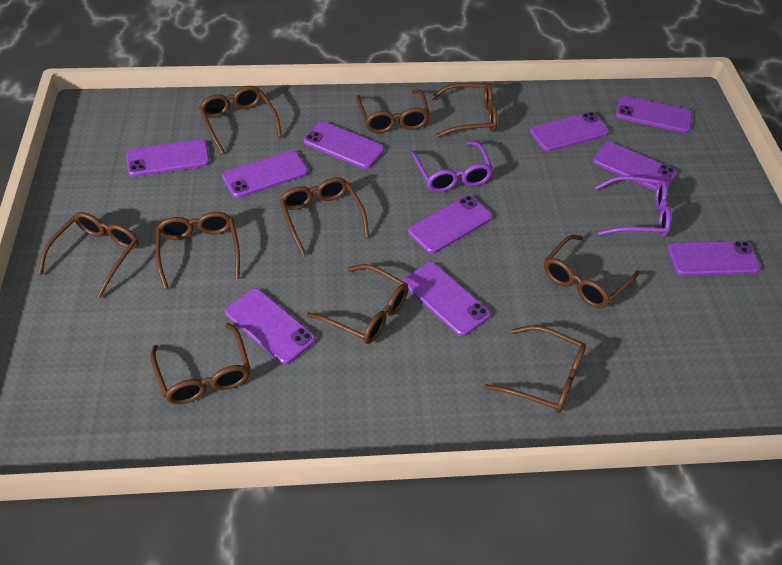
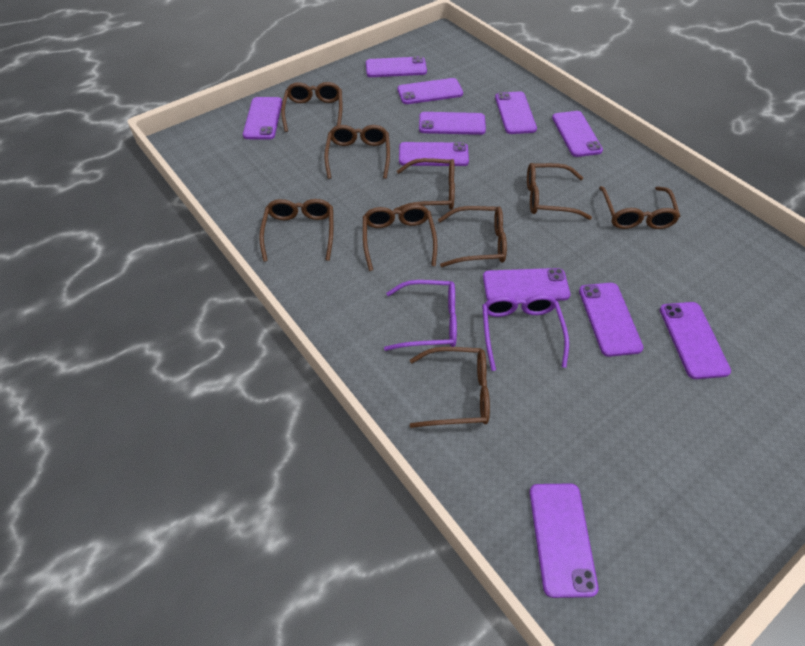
brown glasses: [38,212,139,298] [150,323,251,404] [155,212,240,290] [199,86,282,154] [279,177,369,256] [307,264,409,344] [356,89,430,133] [431,83,497,138] [485,325,586,413] [544,235,640,308] = 10 -> [259,199,333,262] [281,82,343,132] [324,125,390,179] [363,205,437,271] [394,158,455,210] [410,347,490,428] [438,206,507,267] [527,163,592,220] [599,186,680,229] = 9
purple phone: [126,139,210,177] [222,150,308,198] [225,288,315,364] [304,121,384,169] [403,262,490,336] [408,195,492,254] [530,112,609,152] [592,142,676,191] [615,96,692,133] [667,241,761,276] = 10 -> [243,97,282,140] [366,56,427,77] [397,78,463,104] [399,142,469,166] [419,112,486,135] [483,268,570,301] [495,91,537,134] [529,483,598,598] [552,111,603,157] [579,283,644,357] [660,302,731,379] = 11

